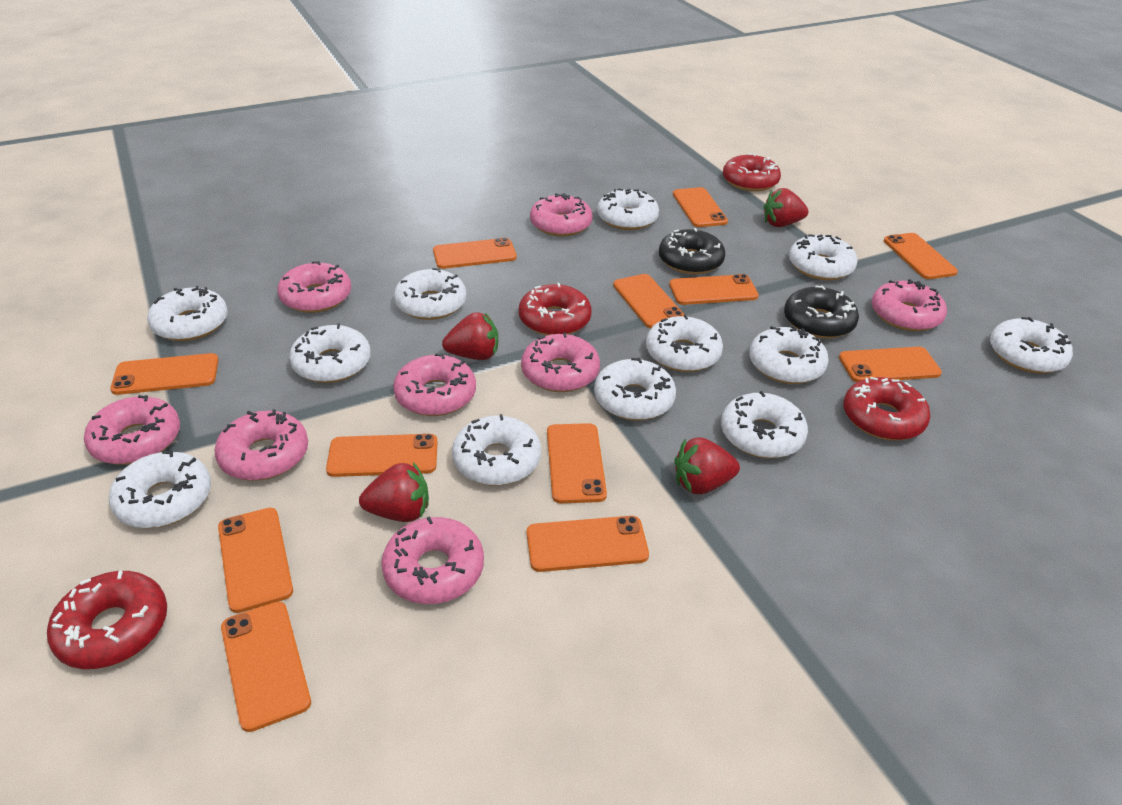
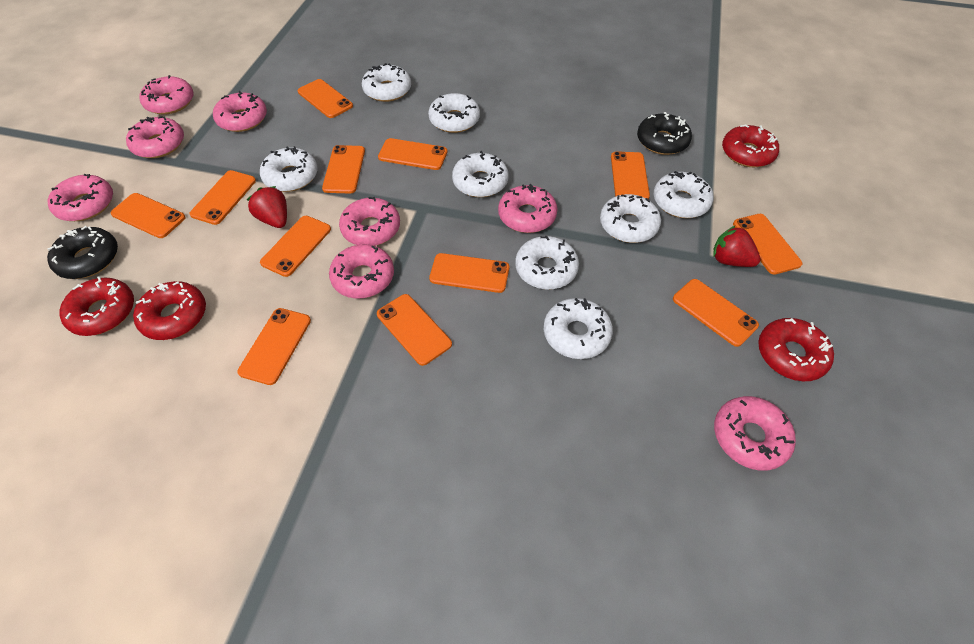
red strawberry: [359,462,429,522] [442,312,498,360] [674,437,740,494] [763,188,809,227] = 4 -> [247,186,287,228] [713,225,761,267] = 2
white donut: [109,450,211,528] [147,286,228,341] [289,324,371,383] [394,268,466,320] [452,414,541,486] [594,358,676,421] [597,188,659,230] [646,315,723,372] [721,391,808,458] [749,326,829,384] [789,234,858,280] [990,317,1073,373] = 12 -> [260,146,318,192] [362,63,411,102] [428,93,480,133] [452,151,509,197] [515,236,579,289] [544,298,613,359] [600,194,661,243] [654,171,713,218] = 8

